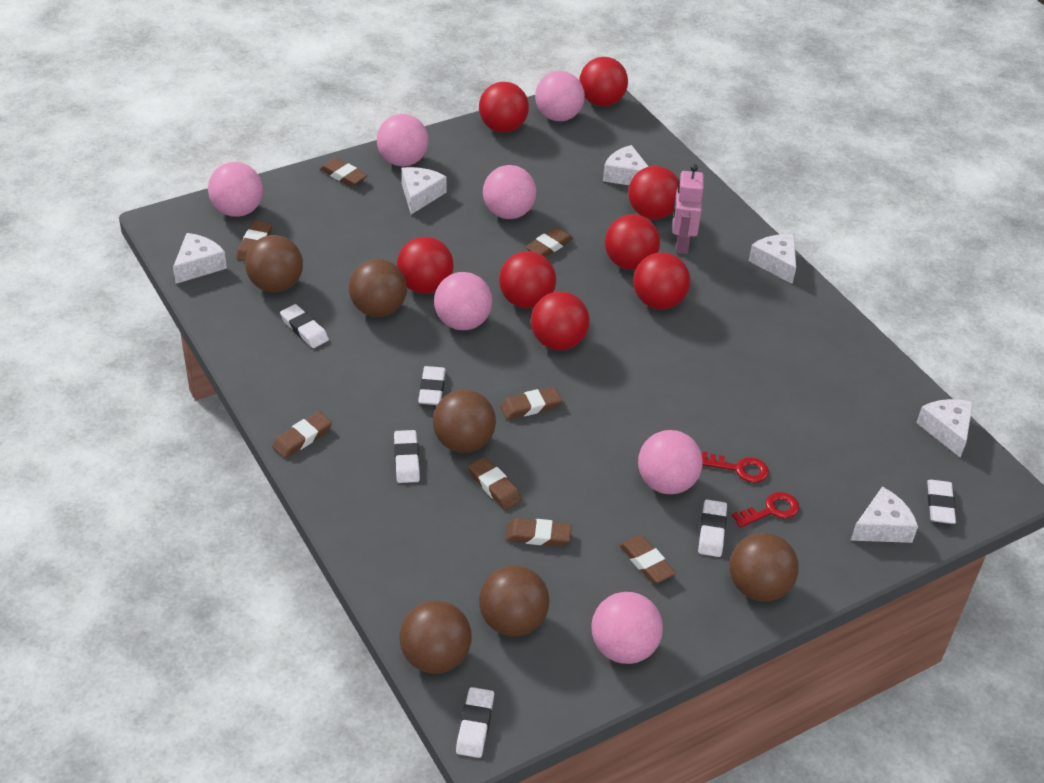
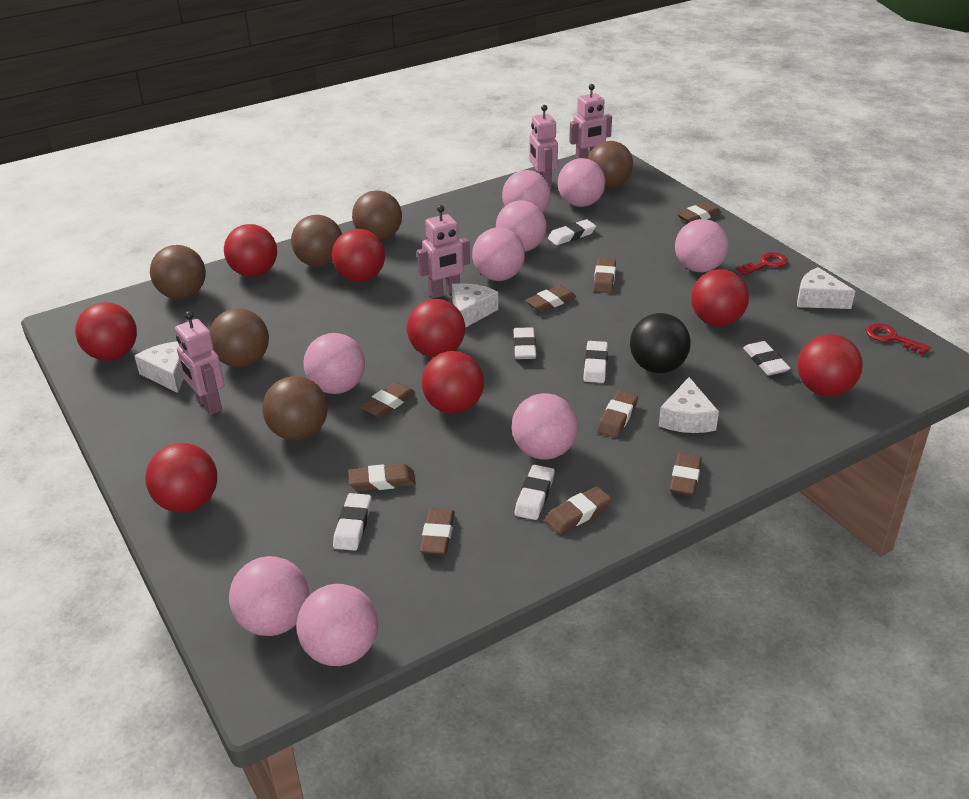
black ball: none = 0 -> [630,313,691,373] = 1
brown eraser: [236,220,272,261] [272,412,332,458] [320,158,368,187] [468,457,522,510] [500,387,562,419] [506,518,572,546] [526,227,573,257] [620,535,676,583] = 8 -> [348,464,415,491] [360,382,415,418] [420,508,455,555] [525,285,576,312] [545,486,612,534] [593,258,616,293] [597,390,638,438] [670,453,702,496] [677,202,721,223] = 9
pink ball: [208,162,263,217] [377,114,428,166] [434,272,492,330] [483,165,536,219] [535,71,585,121] [591,592,663,664] [638,430,703,494] = 7 -> [229,556,309,636] [296,584,378,666] [304,333,365,394] [472,228,525,281] [496,200,547,252] [502,170,551,212] [512,393,578,460] [558,158,605,207] [675,219,729,272] = 9
pink robot: [673,164,704,254] = 1 -> [175,311,224,415] [417,205,470,298] [529,105,558,189] [569,84,612,159] = 4
white cheese: [173,233,227,284] [401,167,447,214] [603,145,649,185] [749,234,796,284] [850,486,918,543] [916,399,973,458] = 6 -> [135,341,184,393] [452,283,498,328] [659,377,719,433] [797,267,855,309] = 4

